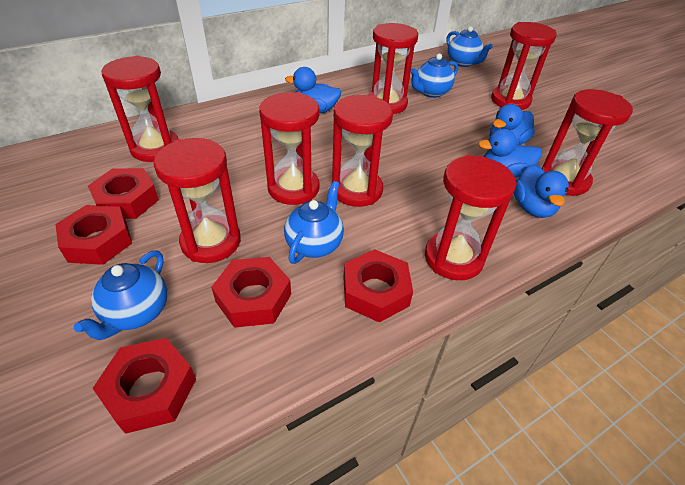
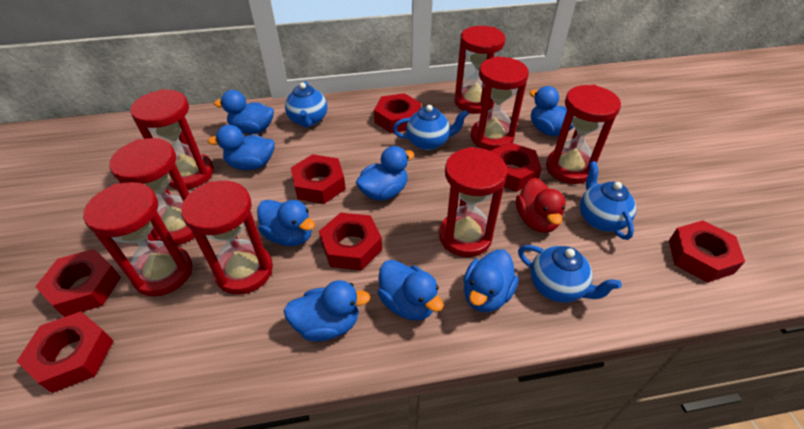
blue duck: [285,67,341,113] [478,128,541,178] [490,104,535,145] [514,164,569,218] = 4 -> [208,125,275,170] [214,90,274,134] [257,200,315,246] [284,280,370,341] [356,146,414,201] [378,260,444,321] [463,249,519,312] [529,86,574,136] = 8
red duck: none = 0 -> [516,178,566,233] = 1
red nut: [55,205,132,265] [88,168,159,219] [93,338,196,434] [211,257,291,328] [343,249,413,323] = 5 -> [17,311,113,393] [35,249,121,317] [291,154,346,204] [319,213,382,270] [374,93,421,133] [491,142,542,191] [669,220,745,282] = 7

